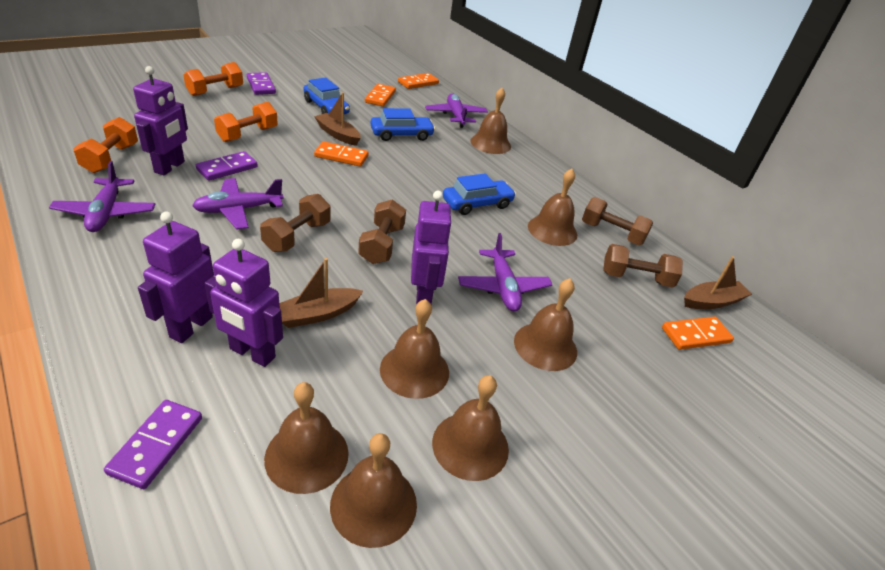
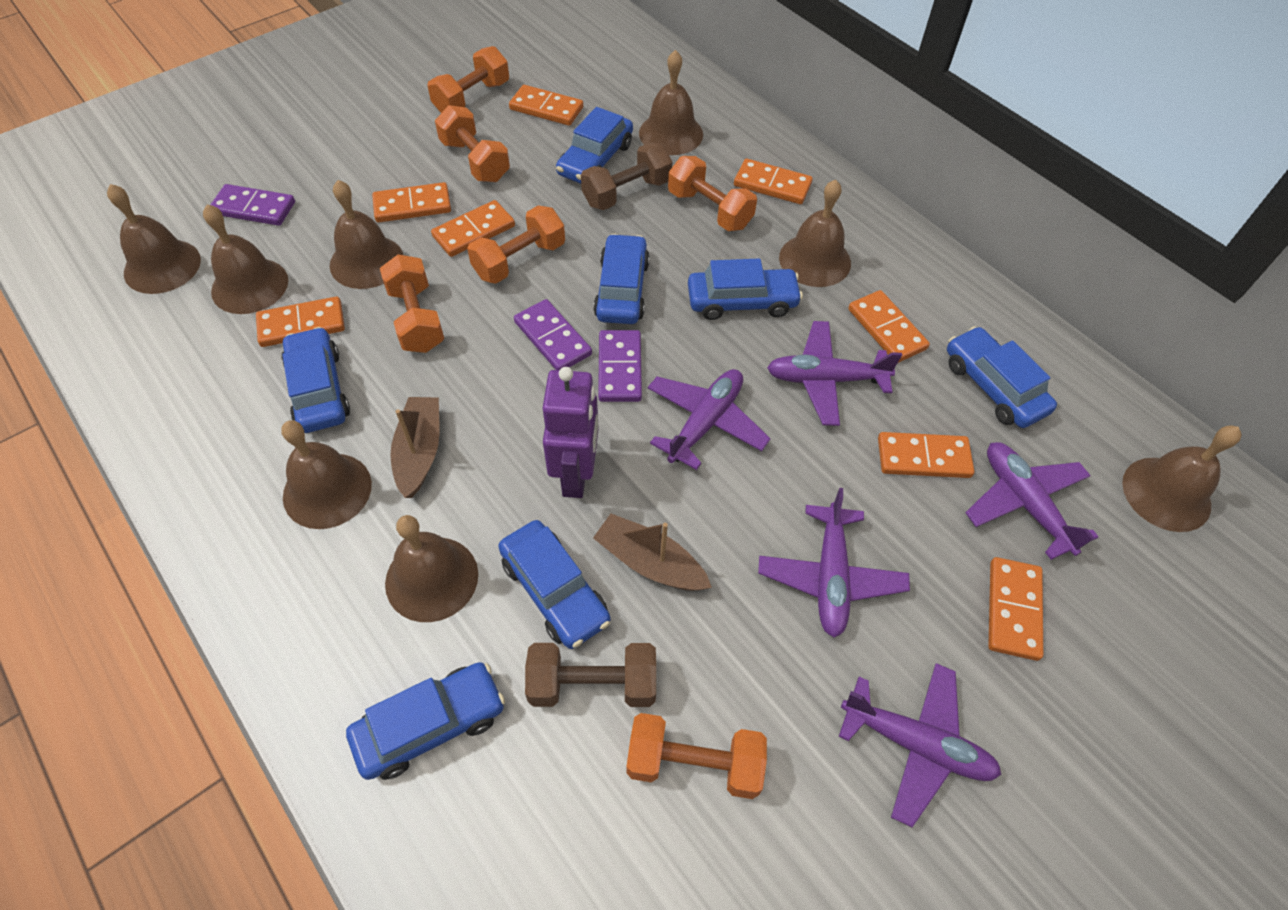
blue car: [303,77,350,114] [370,108,435,141] [443,173,516,215] = 3 -> [282,327,350,433] [346,662,505,780] [498,520,610,649] [556,107,633,184] [593,234,650,324] [688,258,803,320] [947,326,1057,428] = 7
brown bell: [264,382,349,494] [330,433,417,548] [380,299,449,399] [432,375,509,481] [470,88,511,154] [514,278,577,371] [528,169,577,246] = 7 -> [107,184,201,294] [203,205,288,314] [281,421,372,529] [330,180,403,289] [385,515,478,622] [639,50,703,155] [779,180,851,287] [1122,425,1241,532] = 8
brown boat: [279,258,363,328] [314,92,361,146] [684,256,752,309] = 3 -> [390,397,439,498] [593,514,712,591] = 2
brown dumbbell: [260,194,330,252] [358,199,406,264] [582,197,653,245] [603,244,683,288] = 4 -> [525,643,656,707] [581,143,672,210] = 2
orange domino: [314,141,369,167] [365,84,396,107] [398,73,439,89] [662,317,734,350] = 4 -> [256,296,345,347] [372,182,451,222] [431,200,515,257] [509,85,583,126] [734,159,813,204] [848,290,930,363] [878,432,974,478] [988,557,1043,661] = 8
orange dumbbell: [73,117,138,173] [184,62,243,96] [214,102,278,142] = 3 -> [380,254,444,353] [427,46,509,113] [435,105,510,182] [467,205,565,284] [626,713,767,799] [668,156,757,231] = 6
purple plane: [49,161,155,232] [192,178,284,230] [425,93,488,128] [458,233,552,311] = 4 -> [648,369,771,470] [758,488,910,638] [767,321,902,426] [839,663,1002,827] [965,442,1098,560] = 5
purple robot: [133,66,188,175] [138,212,214,343] [205,239,283,367] [411,191,452,305] = 4 -> [543,367,599,498] = 1

